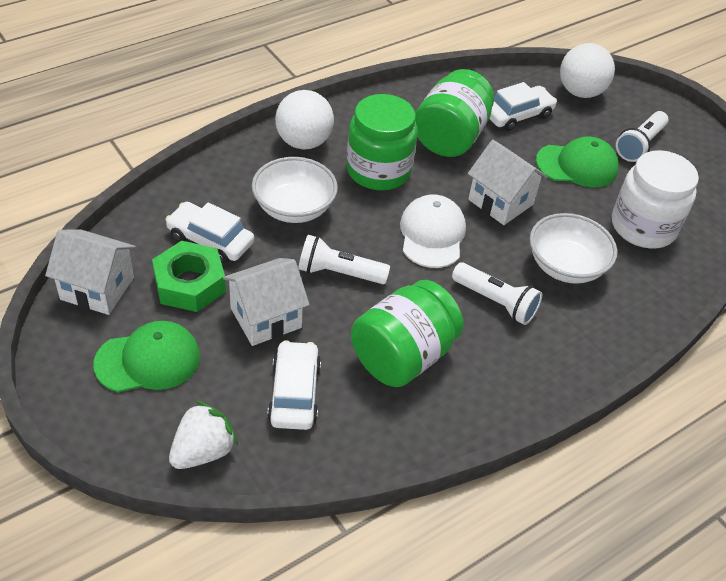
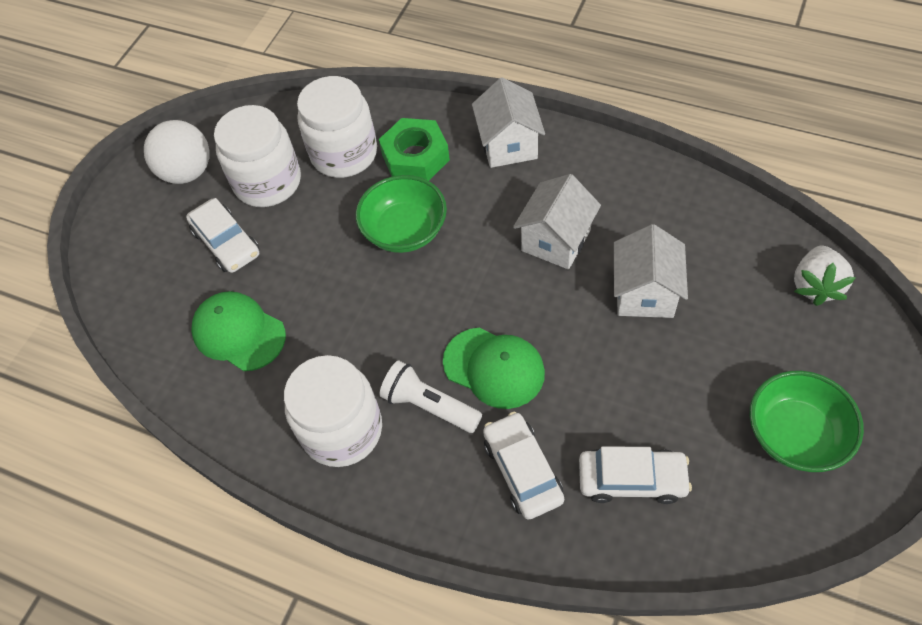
green bowl: none = 0 -> [356,175,447,253] [750,370,864,472] = 2
green jar: [346,94,417,191] [351,280,464,387] [415,69,494,157] = 3 -> none = 0
white ball: [275,90,334,150] [560,43,615,98] = 2 -> [144,120,210,184] = 1
white bowl: [252,157,338,223] [530,213,617,284] = 2 -> none = 0
white cap: [400,194,466,268] = 1 -> none = 0
white flashlight: [298,235,390,284] [452,262,542,325] [616,111,669,162] = 3 -> [379,360,482,433] = 1
white jar: [612,150,699,249] = 1 -> [214,105,301,207] [284,355,382,467] [297,76,377,178] = 3

